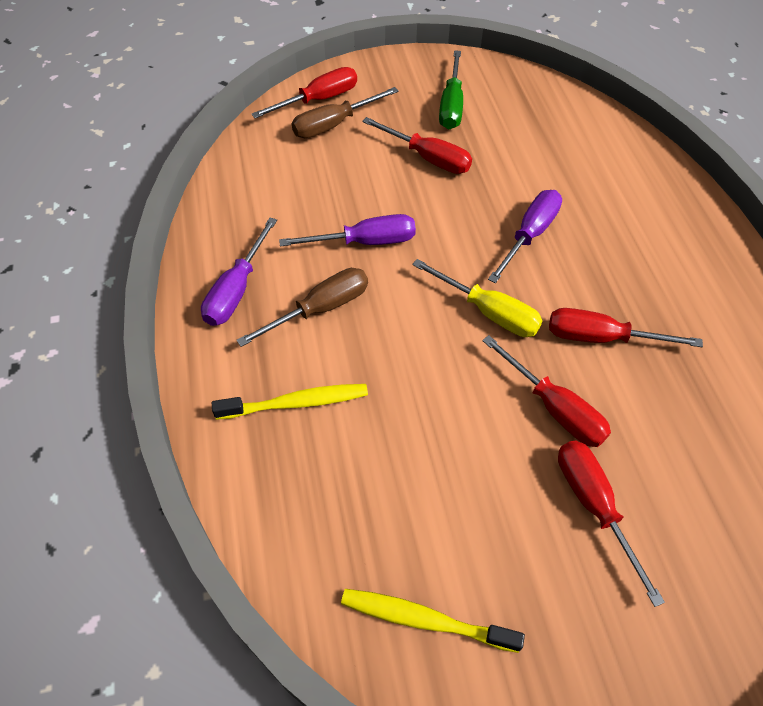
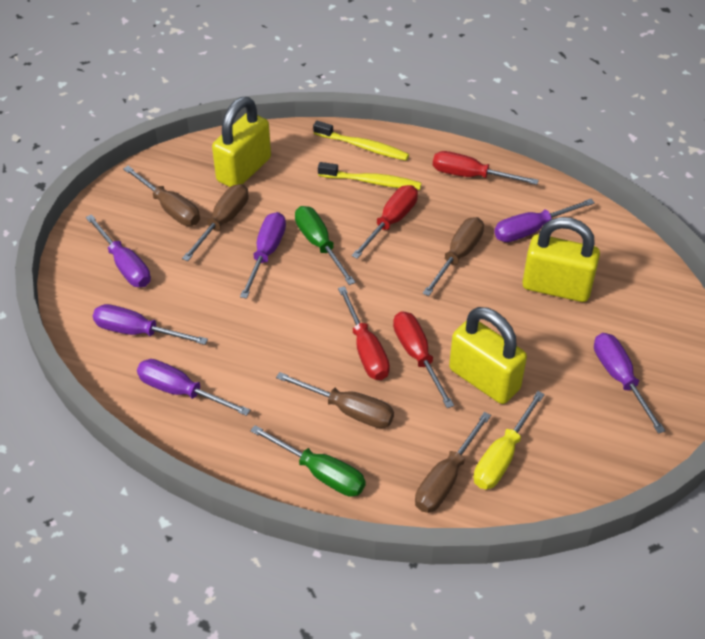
brown screwdriver: [237,268,368,347] [292,87,399,138] = 2 -> [123,166,200,226] [182,184,249,261] [276,372,394,428] [415,412,491,513] [423,217,484,296] = 5
green screwdriver: [439,50,463,129] = 1 -> [250,425,366,497] [295,206,356,285] = 2
purple screwdriver: [201,218,277,326] [279,214,416,247] [488,190,562,283] = 3 -> [86,214,151,287] [93,304,208,345] [137,359,250,416] [240,212,286,299] [494,199,595,242] [594,333,665,434] = 6
red screwdriver: [251,67,357,118] [362,117,472,174] [482,335,611,447] [549,308,703,347] [558,441,665,607] = 5 -> [338,286,390,380] [351,185,418,259] [393,311,454,408] [433,151,539,185] = 4
yellow padlock: none = 0 -> [212,97,271,187] [449,307,527,404] [522,217,600,302] = 3

